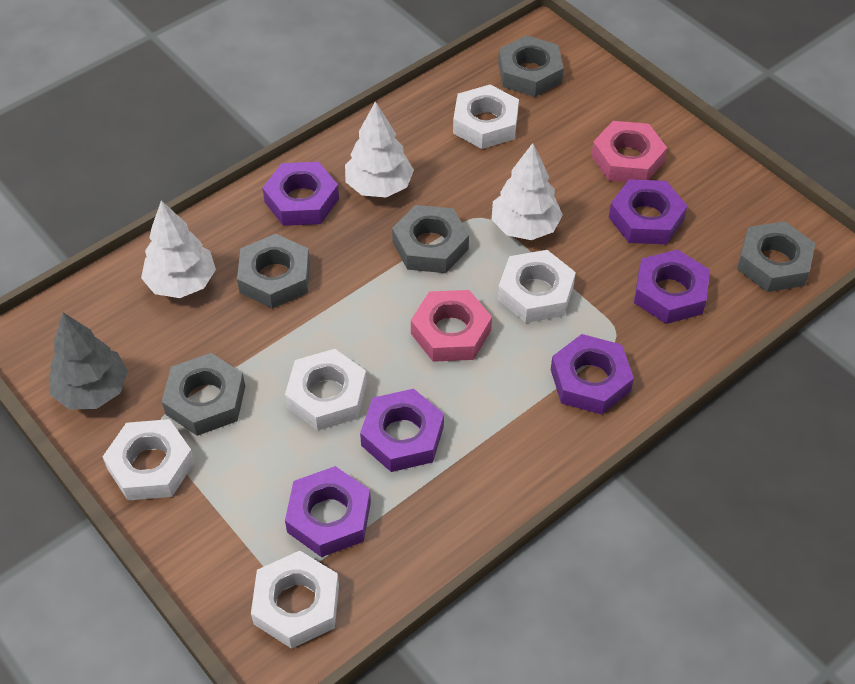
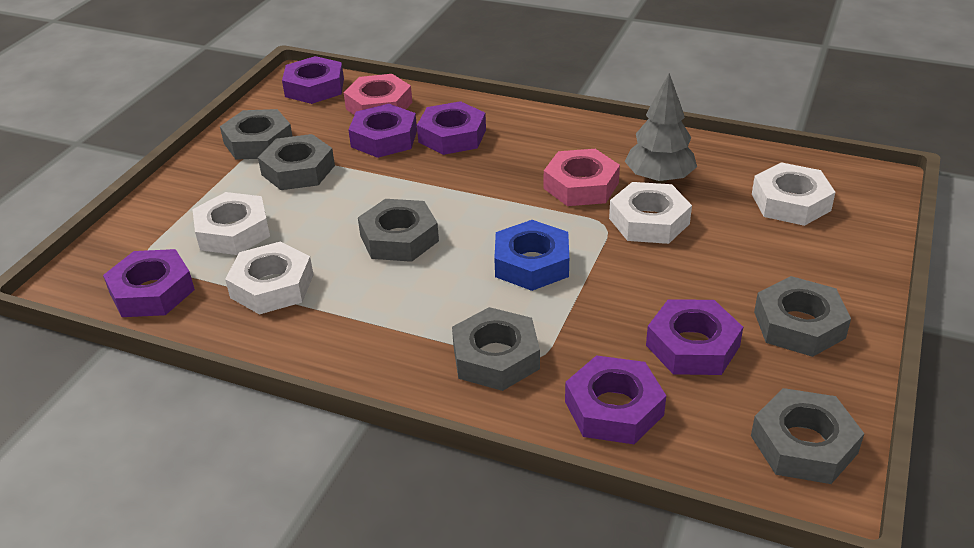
blue nut: none = 0 -> [494,220,569,291] = 1
grey nut: [162,353,245,436] [237,234,310,309] [392,205,469,273] [498,35,564,97] [737,221,816,292] = 5 -> [220,109,292,160] [258,134,335,190] [358,199,439,262] [452,307,540,391] [751,388,864,484] [754,276,851,357] = 6
white nut: [102,419,195,501] [251,551,339,649] [285,349,367,431] [453,85,519,149] [498,250,576,323] = 5 -> [192,192,270,255] [225,241,314,315] [609,182,692,244] [752,162,836,226] = 4
white tree: [141,200,216,298] [345,101,414,197] [492,143,563,240] = 3 -> none = 0

